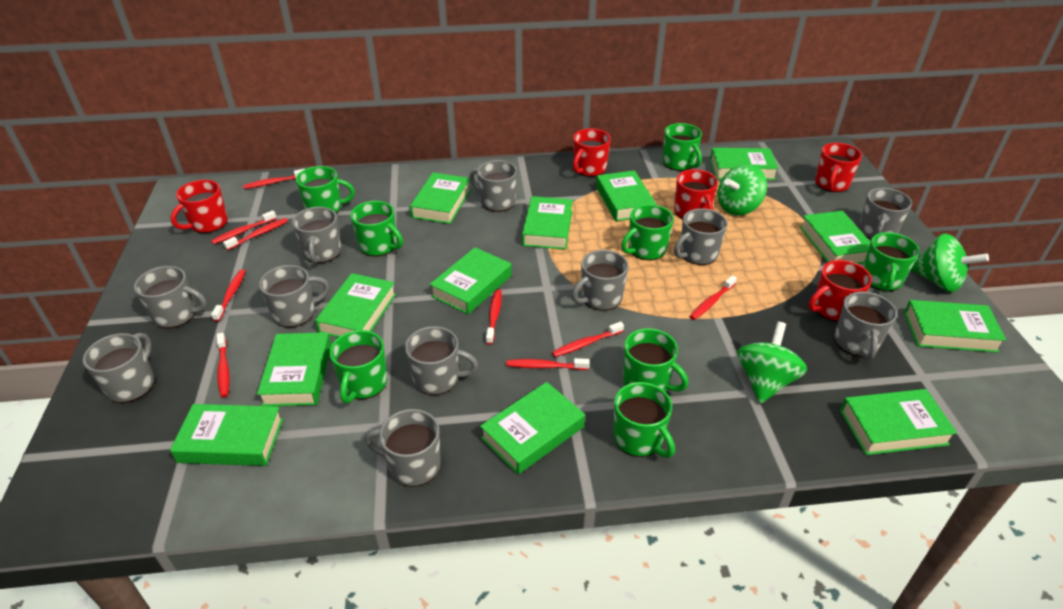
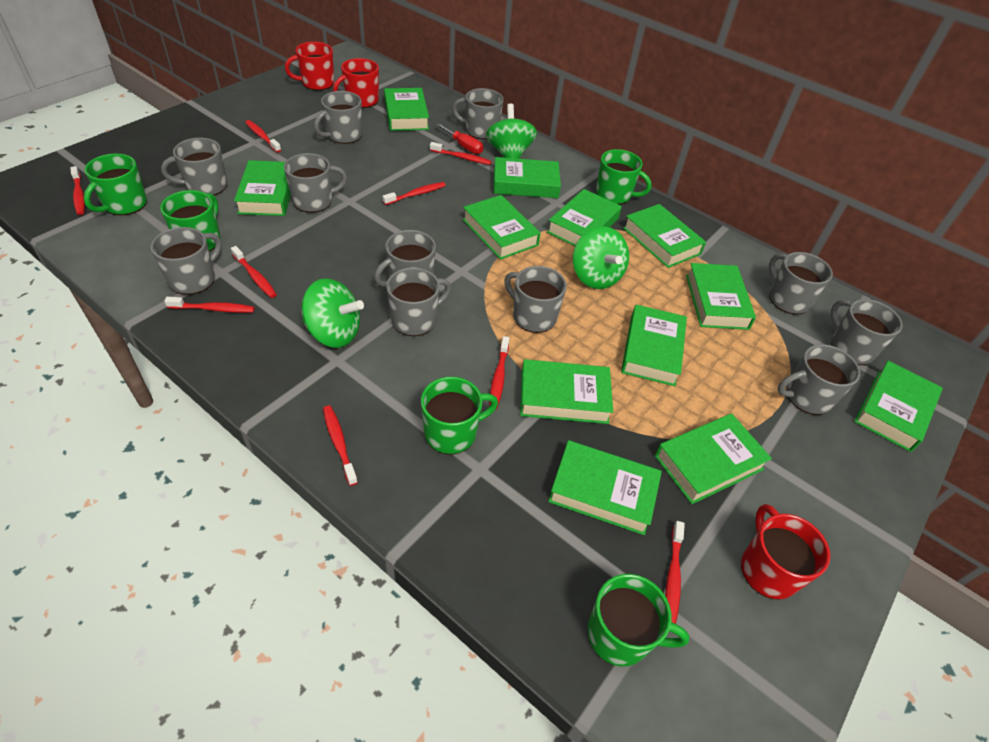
green mug: [296,166,355,213] [329,330,387,403] [350,201,403,256] [614,382,675,458] [621,204,674,260] [623,328,689,392] [663,123,702,171] [863,232,920,292] = 8 -> [84,154,147,215] [160,190,220,251] [421,377,498,454] [588,574,689,666] [596,149,652,205] = 5
red mug: [171,180,228,233] [573,128,611,177] [674,169,718,219] [809,260,872,322] [815,143,862,192] = 5 -> [285,42,334,91] [333,58,379,108] [741,504,830,599] = 3
red screwdriver: none = 0 -> [437,123,483,154] = 1

